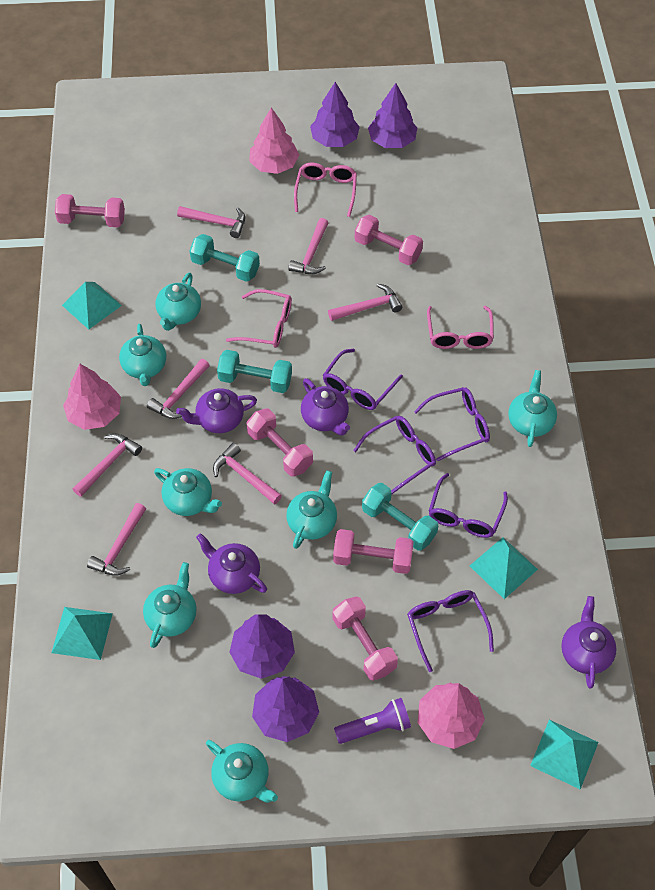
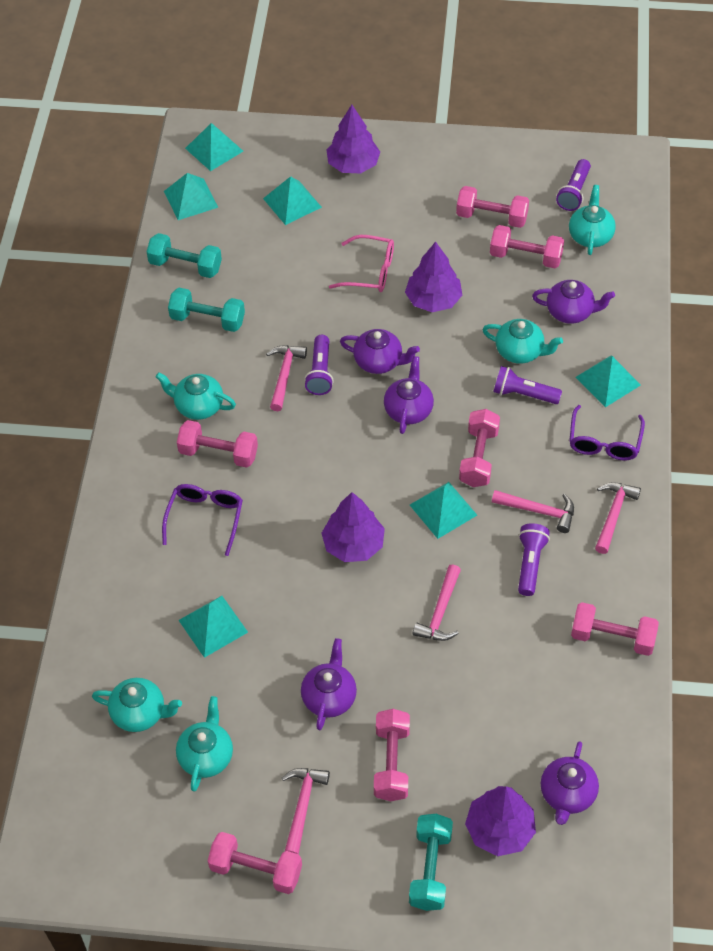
pink dumbbell: [55,194,125,227] [246,408,313,477] [333,529,414,574] [333,596,398,681] [355,215,423,265] = 5 -> [177,420,258,468] [208,832,302,894] [374,709,410,801] [456,186,529,228] [459,409,500,487] [490,225,564,268] [571,602,659,656] = 7
pink glasses: [226,289,292,348] [294,163,357,217] [427,306,494,349] = 3 -> [329,235,394,292] = 1
pink hammer: [73,434,142,497] [87,503,146,576] [147,359,210,419] [177,206,245,238] [213,443,282,505] [288,218,328,274] [328,284,402,321] = 7 -> [266,345,307,411] [282,768,330,854] [413,564,461,641] [492,490,574,533] [595,482,641,554] = 5
pink tree: [63,364,121,430] [249,108,299,174] [418,683,485,749] = 3 -> none = 0
purple flashlight: [334,698,411,744] = 1 -> [304,335,334,395] [493,366,562,404] [518,523,550,596] [556,159,591,211] = 4
purple glasses: [323,349,403,410] [353,416,436,495] [407,590,494,672] [414,387,490,461] [429,473,508,538] = 5 -> [162,484,243,556] [569,405,645,461] = 2
purple teapot: [176,388,257,433] [196,533,267,594] [301,378,350,436] [561,596,616,689] = 4 -> [301,638,357,730] [340,329,420,374] [384,356,434,434] [532,280,615,324] [541,741,599,825] = 5
turquoise pyramid: [52,607,113,660] [62,282,122,329] [470,537,538,599] [530,720,599,790] = 4 -> [164,173,218,220] [179,596,248,658] [185,123,243,171] [263,176,322,225] [410,482,477,539] [575,356,641,407] = 6
turquoise teapot: [119,324,166,386] [143,562,197,648] [154,468,222,516] [155,273,201,331] [206,740,278,803] [286,470,337,549] [508,370,557,447] = 7 -> [92,678,182,732] [156,372,236,420] [176,696,233,792] [482,319,563,364] [569,185,616,255] = 5

